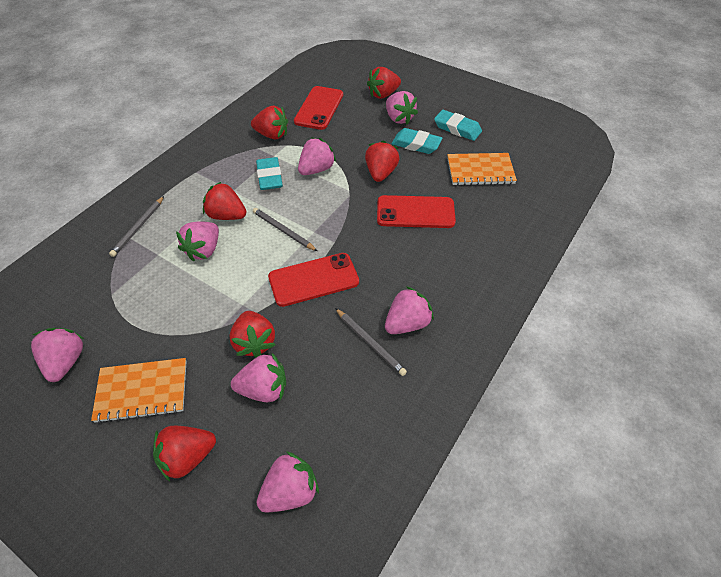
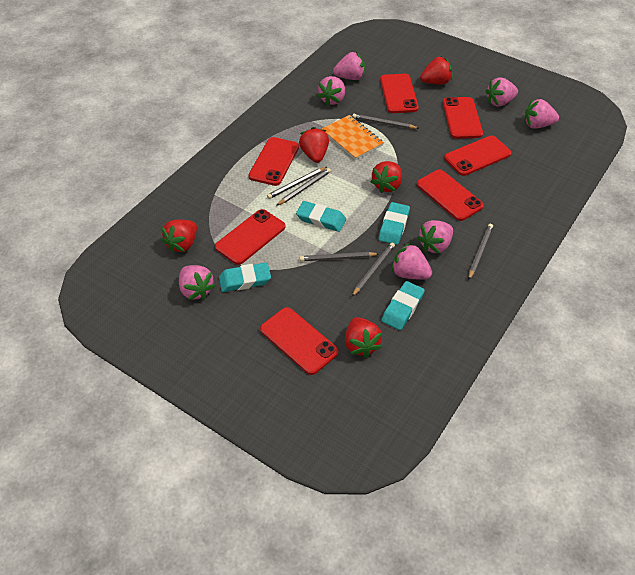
grey pencil: [109,196,164,257] [253,208,317,251] [335,308,407,376] = 3 -> [267,167,327,199] [276,168,331,206] [300,252,378,261] [352,243,395,296] [353,114,418,129] [468,224,493,280] = 6
orange notebook: [91,358,187,423] [447,153,517,186] = 2 -> [322,115,384,160] = 1
red phone: [268,253,359,307] [294,86,343,130] [377,195,456,228] = 3 -> [215,209,285,265] [248,137,299,186] [260,307,339,375] [380,74,419,113] [417,169,484,221] [443,97,483,139] [444,136,512,176] = 7
red strawberry: [153,426,216,482] [203,181,246,220] [229,311,275,358] [251,106,288,139] [365,140,400,182] [367,67,401,99] = 6 -> [161,220,197,253] [299,127,329,163] [345,317,382,358] [370,161,402,193] [420,56,452,85] = 5
turquoise eraser: [256,157,283,190] [392,128,442,154] [434,110,482,141] = 3 -> [219,263,271,292] [296,201,346,232] [379,202,410,245] [381,281,425,330] = 4

